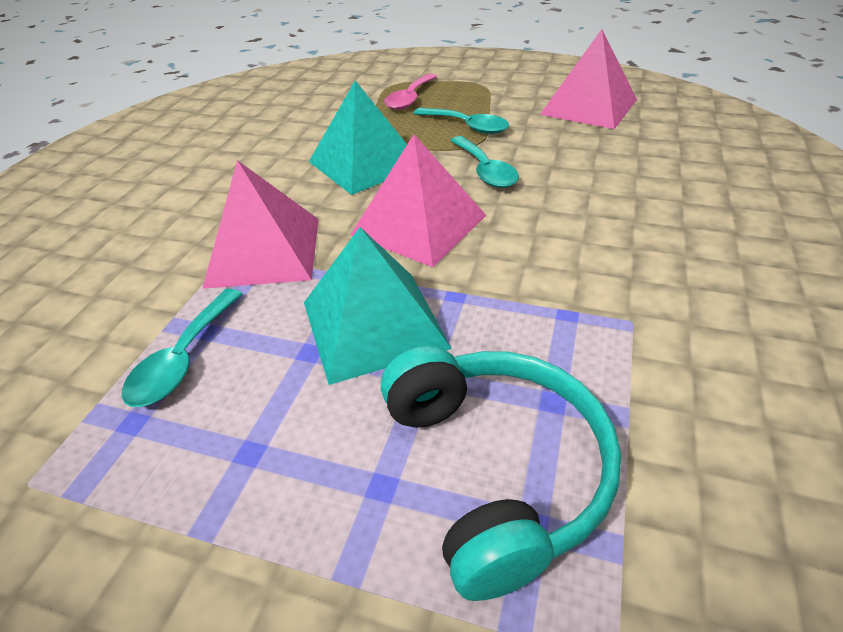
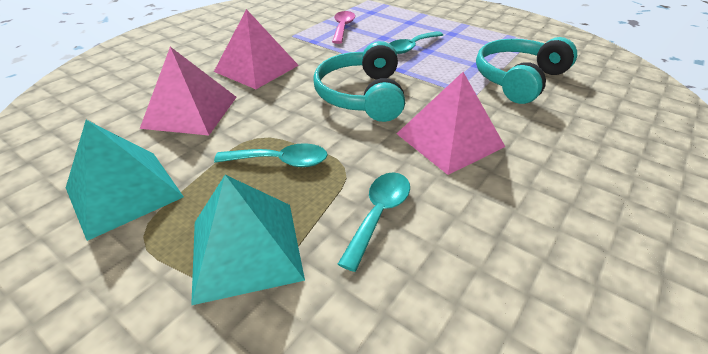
turquoise headphones: [381,346,622,601] = 1 -> [313,41,405,122] [476,37,577,104] = 2

